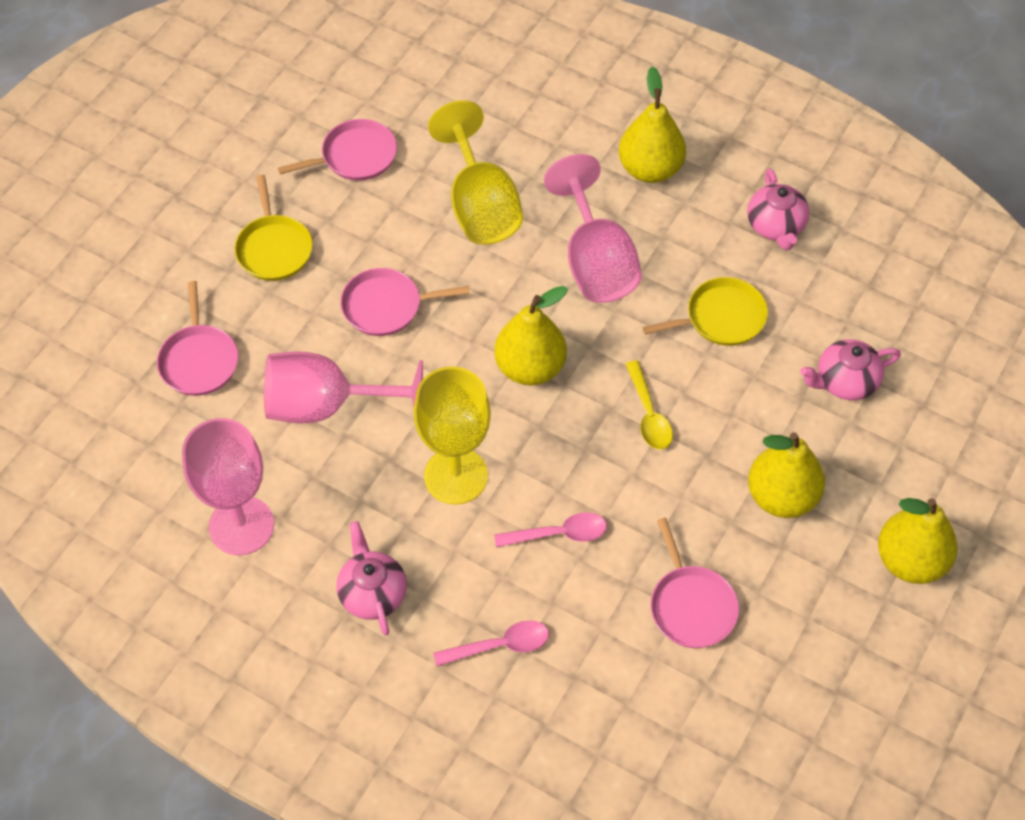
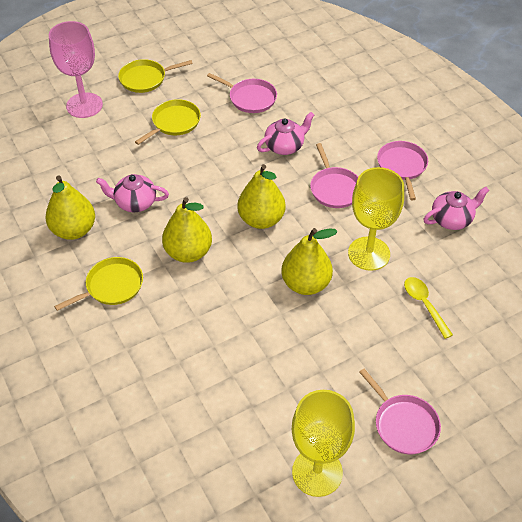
pink goblet: [182,418,274,555] [264,352,423,423] [544,154,642,303] = 3 -> [49,21,103,118] = 1
pink spoon: [433,620,549,666] [494,512,607,547] = 2 -> none = 0
yellow pan: [234,175,313,281] [643,277,768,346] = 2 -> [54,257,143,311] [118,59,193,93] [135,99,201,145] = 3

